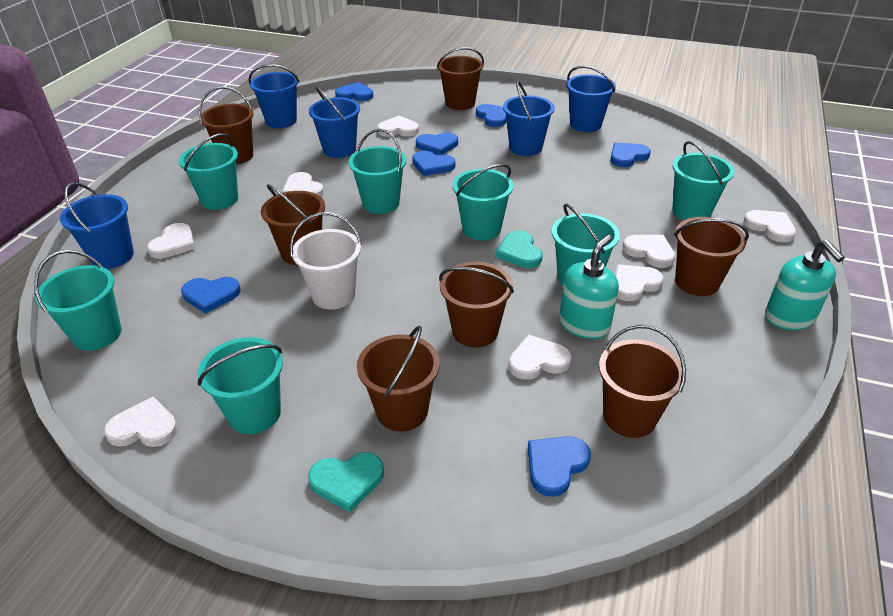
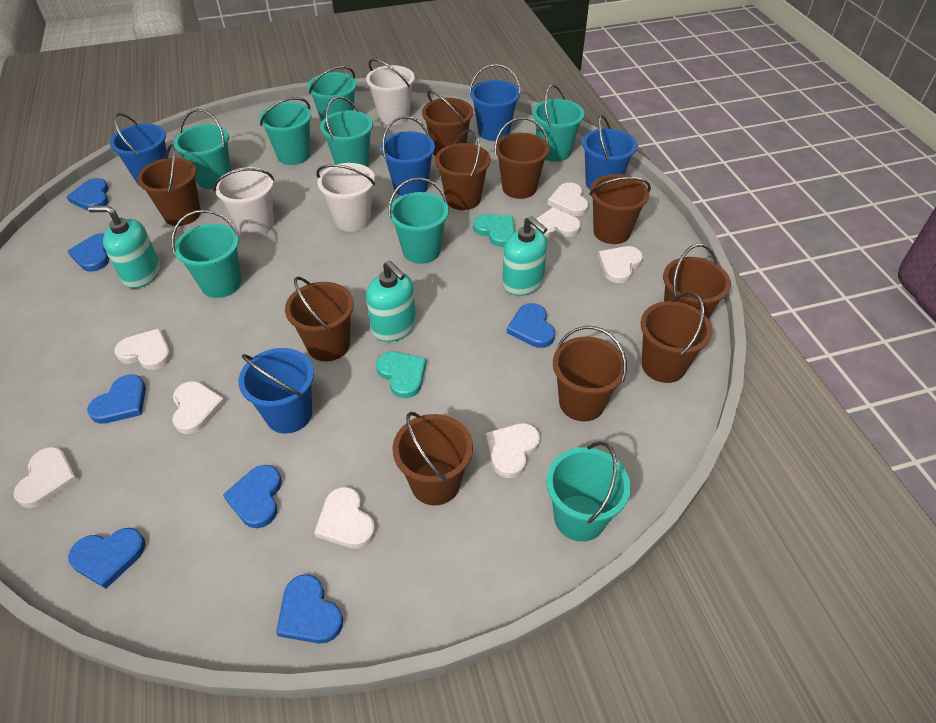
brown bucket: [199,86,254,165] [261,184,325,265] [357,325,440,431] [437,47,484,110] [439,262,514,348] [599,325,686,438] [674,217,749,296] = 7 -> [137,144,201,226] [285,276,354,362] [393,412,473,506] [422,90,473,157] [435,129,491,210] [495,117,549,199] [553,326,627,421] [589,174,651,244] [641,292,712,383] [663,244,731,319] = 10
turquoise bucket: [34,250,122,351] [179,133,238,210] [198,337,283,434] [348,129,406,214] [452,164,514,240] [552,204,620,286] [672,141,735,220] = 7 -> [172,210,241,298] [174,109,231,189] [259,97,312,165] [307,66,357,122] [320,96,373,167] [388,177,449,264] [533,84,584,162] [546,441,631,542] = 8
turquoise soap dispenser: [559,235,619,339] [765,240,845,330] = 2 -> [88,205,161,288] [366,261,416,342] [502,216,547,296] = 3
white bucket: [290,212,362,310] = 1 -> [213,167,274,237] [316,163,375,232] [366,59,415,125] = 3

